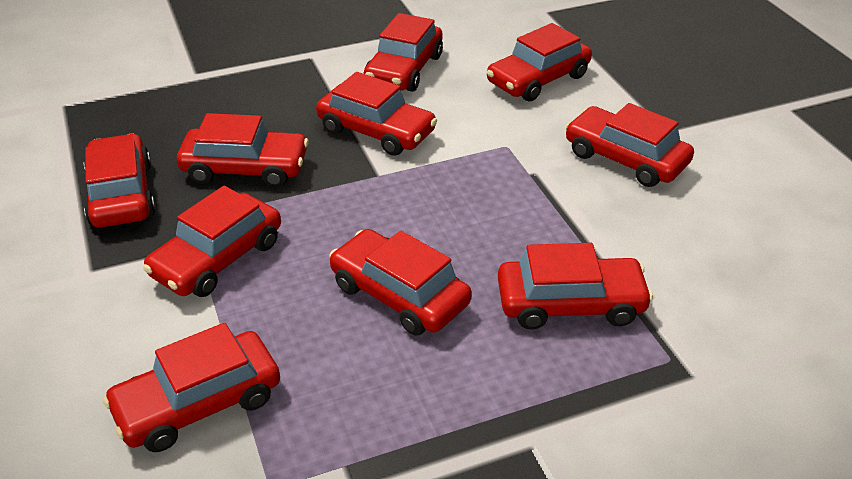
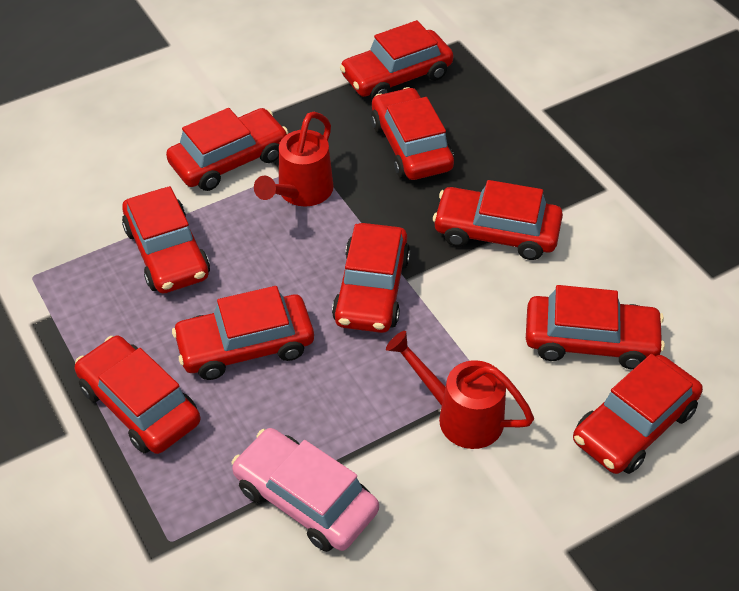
pink car: none = 0 -> [232,428,379,552] = 1
red watering can: none = 0 -> [254,112,334,206] [386,331,534,449] = 2

